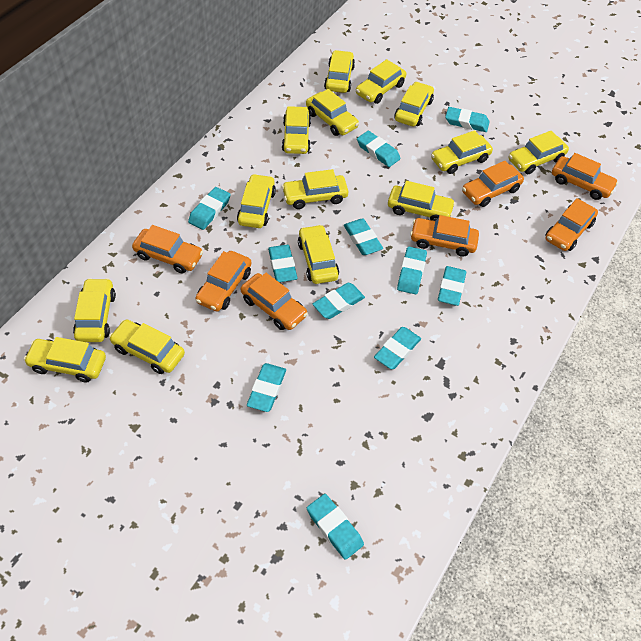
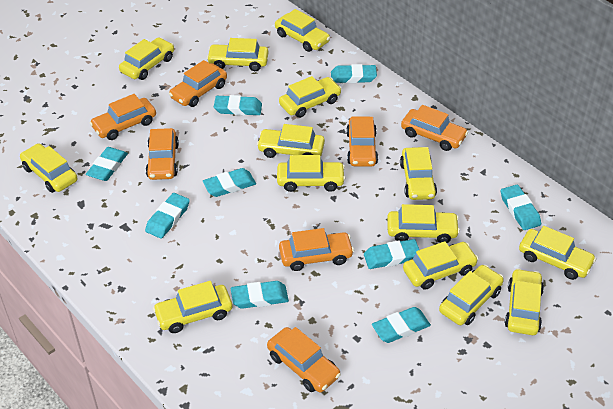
turquoise eraser: [188,187,231,230] [247,363,286,412] [268,245,298,282] [307,494,364,560] [313,283,365,319] [344,218,383,255] [357,131,401,167] [374,327,421,369] [397,247,427,294] [438,266,466,306] [445,107,490,132] = 11 -> [86,147,128,181] [145,193,190,239] [203,168,256,197] [214,95,262,116] [231,281,289,309] [331,64,377,83] [364,239,419,269] [372,307,431,343] [501,185,541,230] = 9

